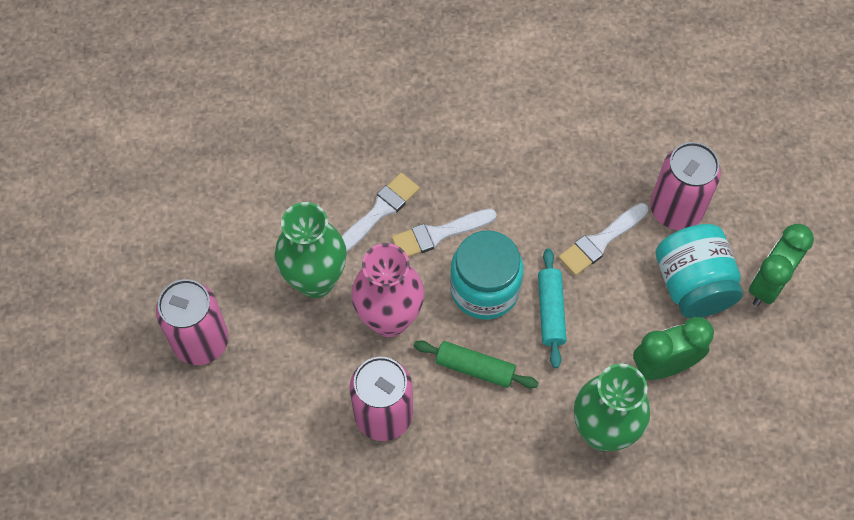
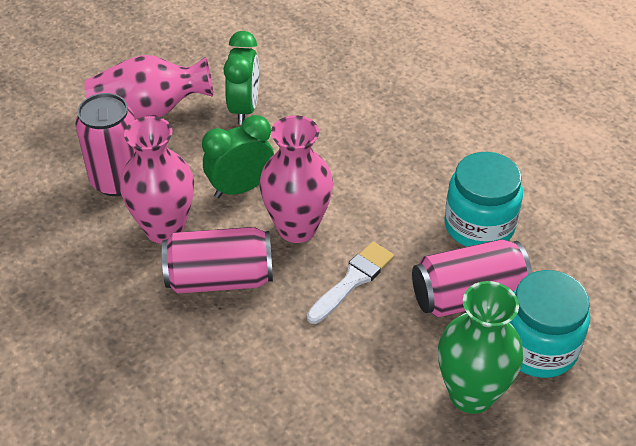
green rolling pin: [414,340,538,389] = 1 -> none = 0
green vase: [275,202,347,298] [574,364,650,451] = 2 -> [438,281,523,414] = 1
pink vase: [351,243,424,337] = 1 -> [84,55,213,120] [120,116,194,244] [260,115,333,243] = 3
turquoise rolling pin: [538,248,567,368] = 1 -> none = 0
white brush: [341,173,420,252] [392,209,497,257] [558,203,648,276] = 3 -> [307,242,394,324] = 1

